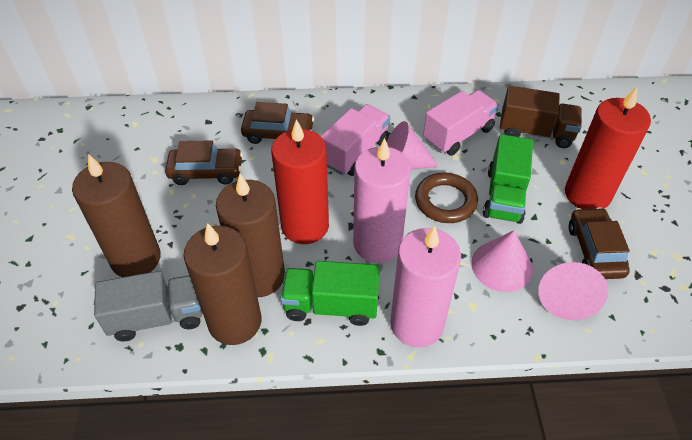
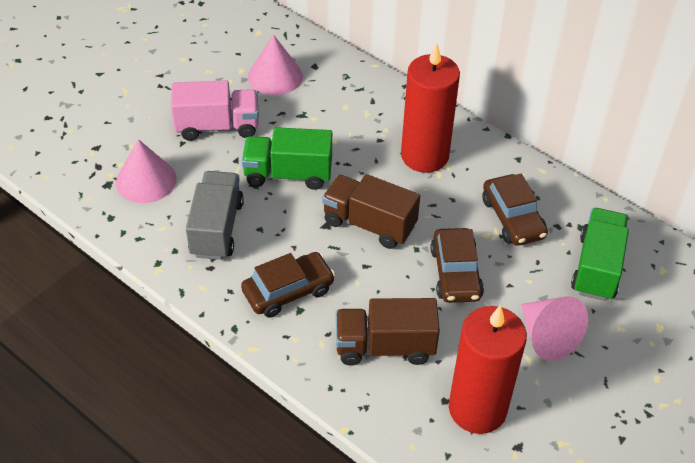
brown candle: [72,154,161,277] [184,223,261,345] [216,174,285,297] = 3 -> none = 0
brown ring: [415,173,478,223] = 1 -> none = 0
brown truck: [500,86,582,148] = 1 -> [322,174,420,249] [336,298,440,366] = 2
pink candle: [353,138,411,263] [390,226,461,348] = 2 -> none = 0
pink truck: [321,104,390,176] [423,90,499,156] = 2 -> [171,80,259,141] = 1

